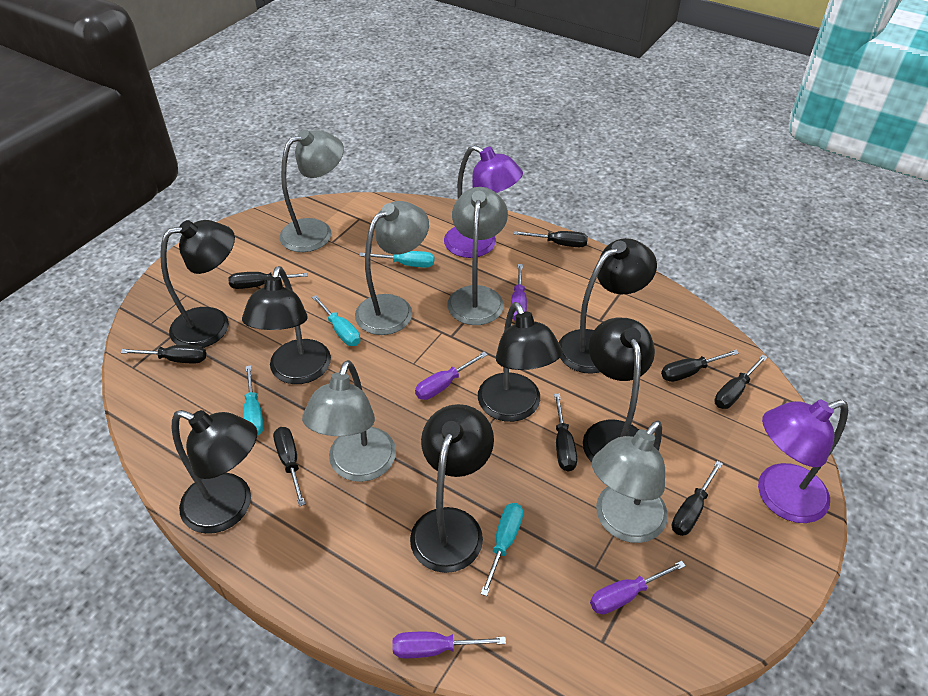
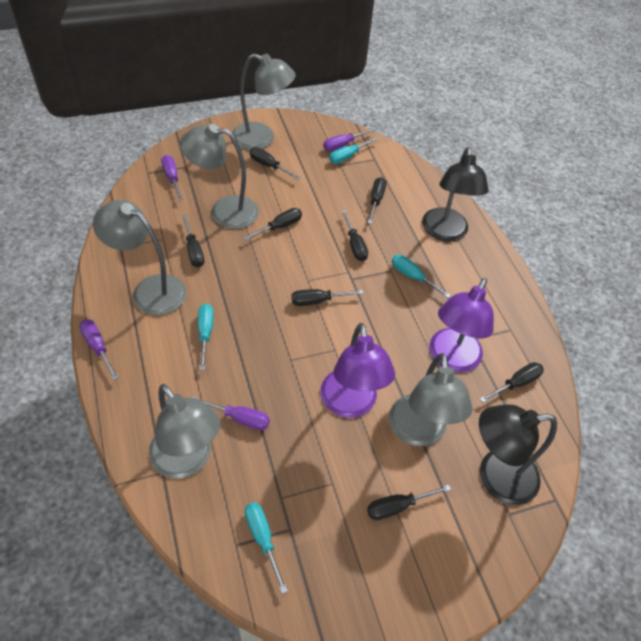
black lamp: [160,220,235,348] [172,410,257,534] [242,266,331,384] [410,404,494,573] [478,302,562,422] [559,238,657,374] [583,318,655,463] = 7 -> [422,147,489,242] [479,404,557,505] = 2

